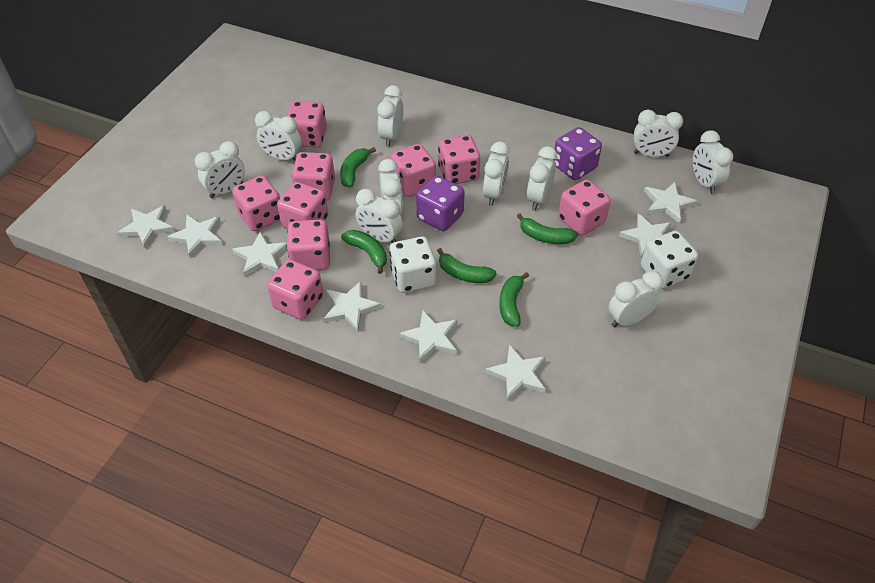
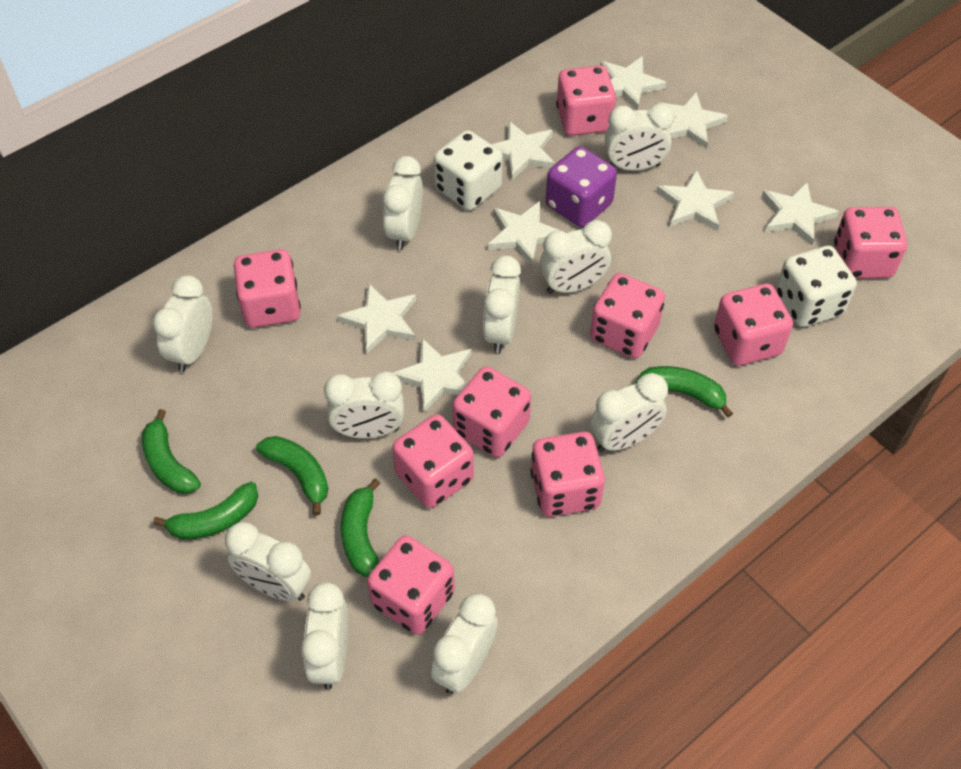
purple dice: [416,176,465,231] [553,127,602,180] = 2 -> [546,146,617,227] = 1

